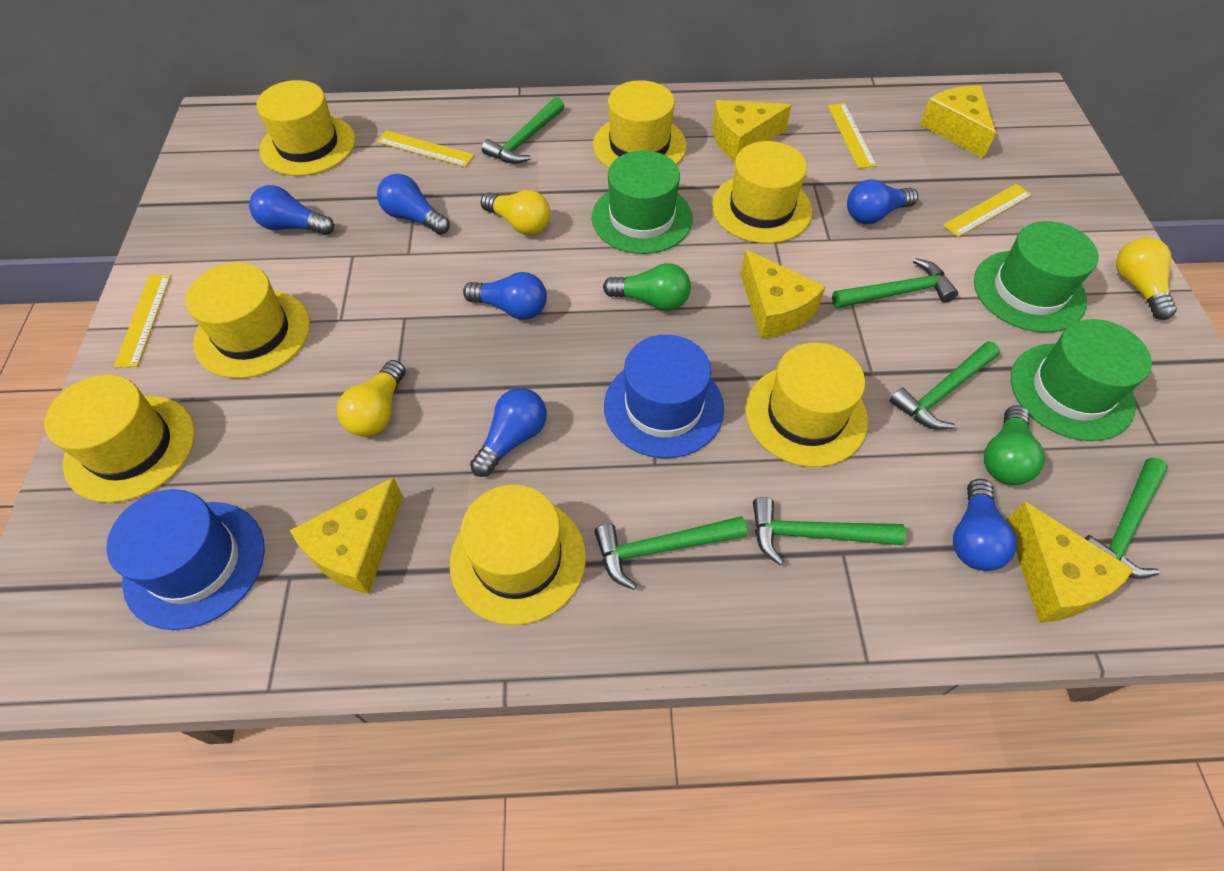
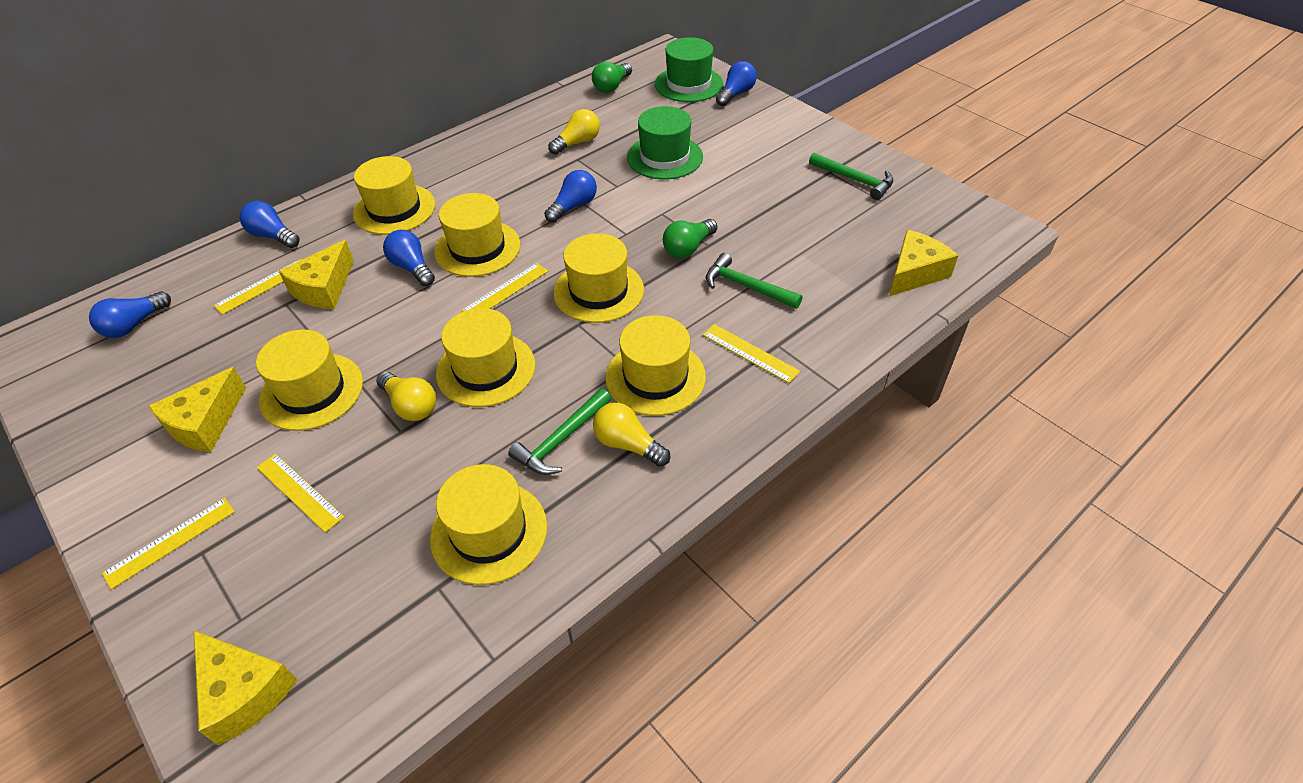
blue hat: [106,489,265,630] [604,335,724,458] = 2 -> none = 0
blue light bulb: [249,185,334,235] [377,174,450,235] [463,272,547,320] [470,388,547,477] [847,179,918,224] [953,479,1017,571] = 6 -> [89,291,171,338] [239,201,300,248] [383,230,435,286] [544,170,597,223] [716,61,757,106] = 5
green hammer: [481,97,565,164] [594,516,747,590] [753,497,906,565] [832,258,958,308] [890,341,1000,429] [1085,458,1168,579] = 6 -> [508,388,611,475] [706,253,803,309] [809,153,893,200] = 3
green hat: [592,150,693,254] [974,221,1098,333] [1011,319,1152,441] = 3 -> [627,106,703,180] [655,37,723,102] = 2
yellow cheese: [290,477,403,594] [713,100,792,162] [741,249,826,339] [919,86,996,159] [1006,501,1134,623] = 5 -> [149,367,246,452] [194,631,297,745] [279,240,354,309] [889,230,959,296] = 4
yellow ruler: [114,275,171,368] [377,131,474,167] [828,103,877,168] [943,184,1032,237] = 4 -> [102,498,235,589] [214,259,302,315] [257,454,344,533] [461,263,548,312] [703,324,800,383] = 5

